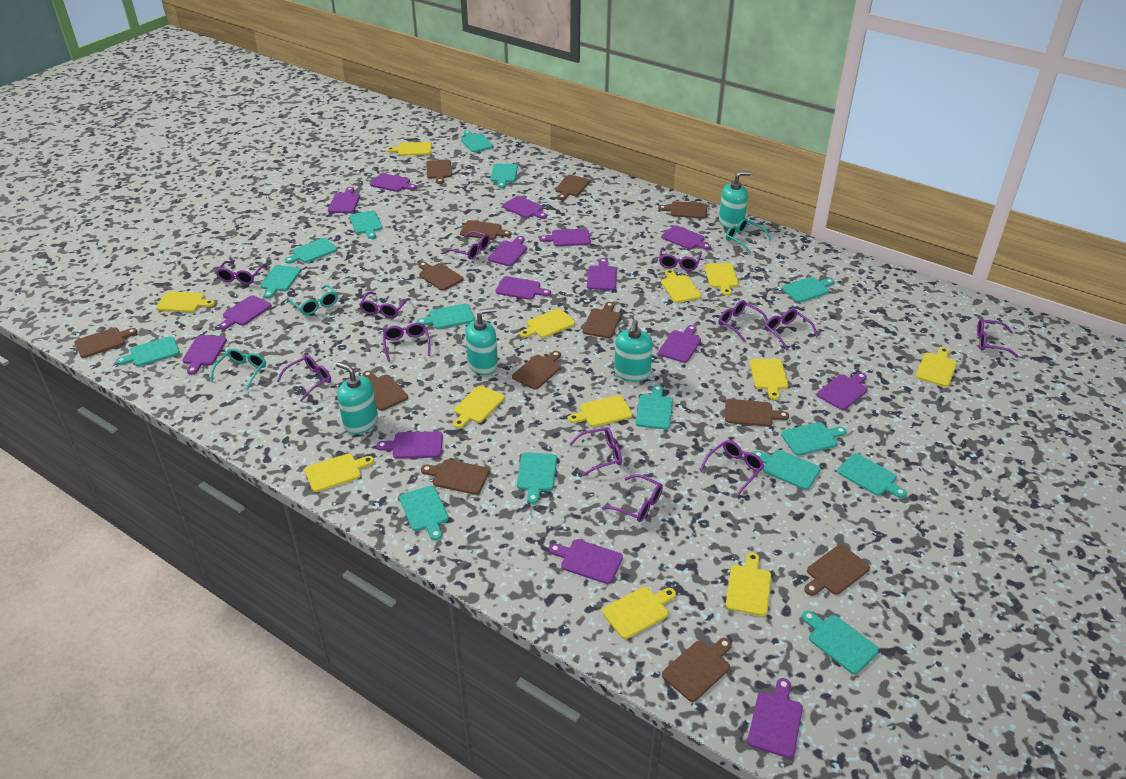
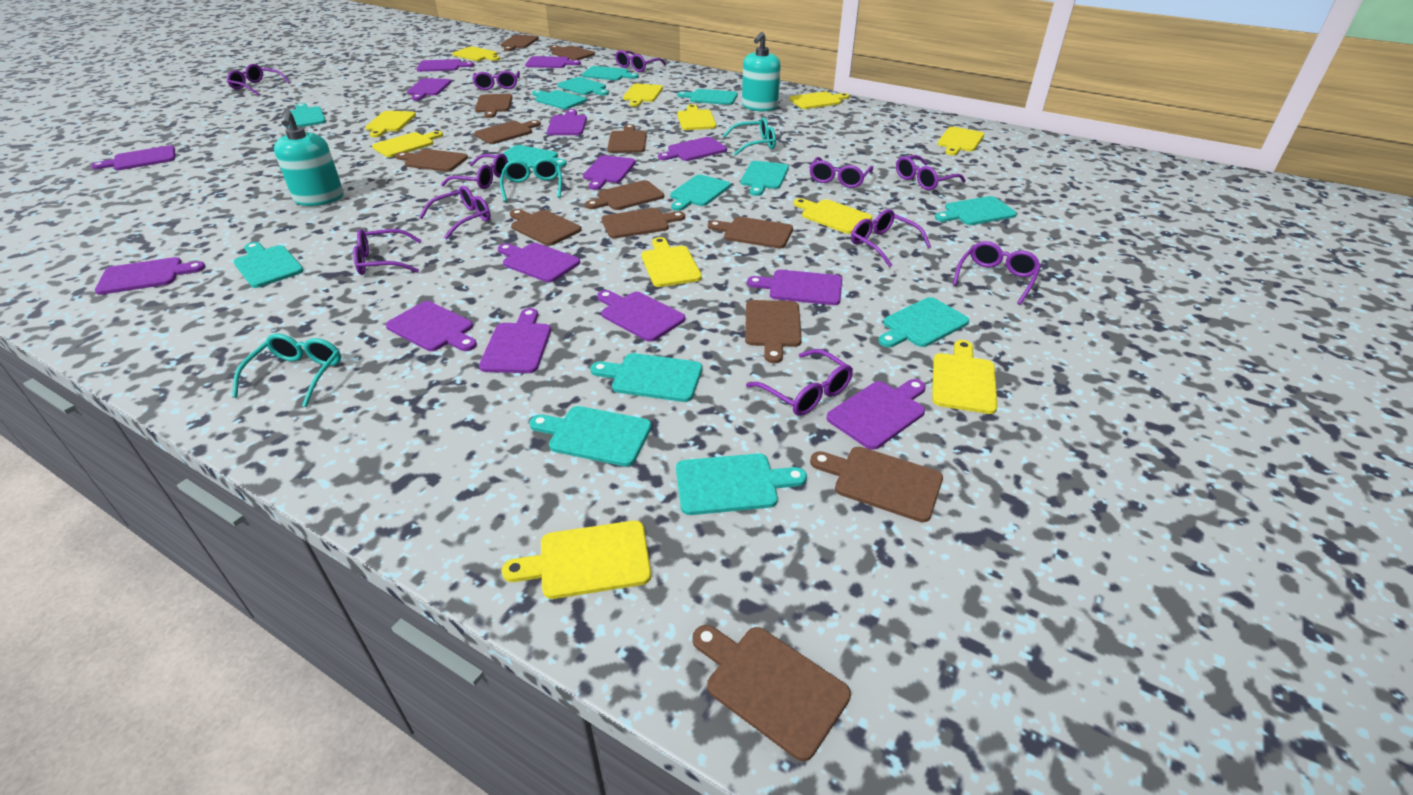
purple cutting board: [182,335,227,375] [219,295,272,330] [328,187,360,213] [370,173,417,192] [376,431,443,459] [488,236,527,266] [495,276,551,300] [502,196,547,219] [539,229,591,246] [549,540,623,584] [587,258,617,290] [658,325,701,363] [661,225,711,250] [748,678,803,758] [817,372,868,410] = 15 -> [91,145,175,170] [95,257,205,295] [386,301,477,351] [407,78,451,100] [417,59,474,72] [479,308,551,373] [498,243,580,282] [525,56,581,68] [547,109,587,135] [583,155,636,190] [597,290,685,342] [658,137,727,161] [747,270,842,305] [826,379,926,450] = 14
purple glasses: [216,261,267,284] [276,355,331,402] [359,292,411,318] [383,323,430,362] [444,231,490,259] [569,427,622,476] [601,474,663,522] [659,248,702,271] [700,440,764,495] [718,300,768,343] [765,309,818,350] [977,319,1019,358] = 12 -> [227,64,290,96] [353,229,422,275] [419,186,491,239] [441,153,508,189] [472,71,520,90] [615,50,666,72] [746,349,853,416] [809,157,873,188] [851,209,931,267] [896,155,966,190] [953,241,1041,305] = 11
turquoise cutting board: [116,336,180,366] [260,265,301,298] [285,238,337,264] [349,210,382,239] [399,486,449,540] [417,303,475,329] [461,130,494,152] [490,163,518,188] [517,452,557,504] [636,385,673,429] [753,450,821,490] [781,422,846,456] [782,277,834,303] [801,611,879,674] [837,453,907,498] = 15 -> [234,242,304,288] [288,103,326,128] [502,145,567,168] [529,406,651,467] [532,90,587,109] [557,77,609,96] [582,66,639,81] [590,353,702,402] [670,175,731,211] [676,453,807,515] [677,89,738,105] [741,161,789,196] [878,297,969,347] [935,196,1017,225] = 14
turquoise soap dispenser: [336,362,378,434] [465,307,498,375] [614,320,653,382] [719,171,751,229] = 4 -> [274,110,344,206] [742,32,781,111] = 2
yellow cutting board: [156,291,215,312] [305,454,374,492] [387,142,431,156] [454,386,505,428] [520,309,575,338] [568,395,633,427] [602,587,676,639] [661,269,701,303] [704,263,739,296] [726,552,771,616] [750,359,788,400] [916,347,957,387] = 12 -> [366,111,416,138] [372,131,443,157] [452,47,500,61] [502,521,651,599] [623,84,663,107] [641,237,702,287] [677,104,717,130] [789,92,850,109] [793,198,872,234] [932,340,998,414] [938,127,984,155] = 11

